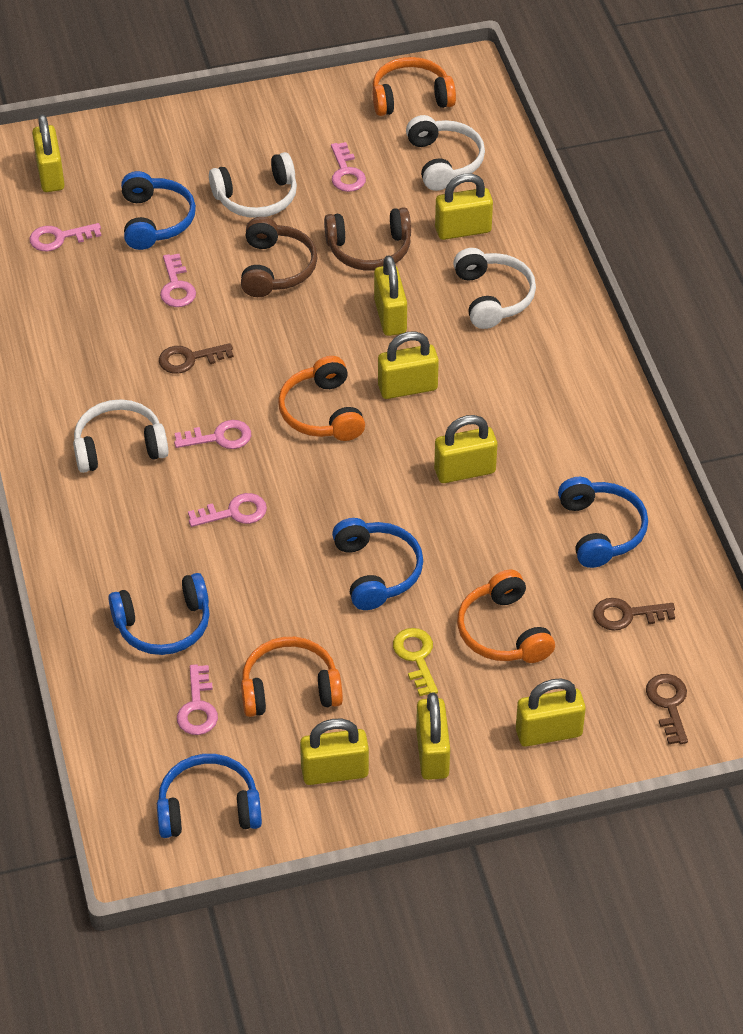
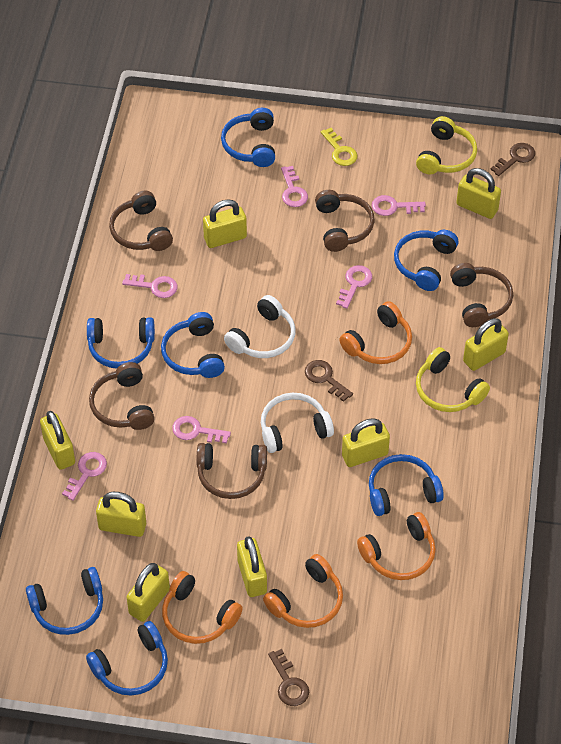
blue headphones: [108,573,210,655] [121,171,196,250] [157,754,262,838] [332,518,423,610] [558,477,648,568] = 5 -> [26,567,103,635] [86,621,168,696] [87,317,155,368] [161,312,225,378] [221,108,275,167] [369,454,444,516] [394,230,458,291] = 7
brown headphones: [241,217,317,297] [324,207,411,271] = 2 -> [89,362,155,430] [109,191,173,251] [197,443,267,499] [315,190,375,252] [450,263,513,327] = 5
white headphones: [73,399,169,473] [209,152,297,218] [406,115,485,191] [453,248,536,329] = 4 -> [224,295,295,358] [261,393,334,453] = 2
yellow headphones: none = 0 -> [416,116,477,174] [416,347,490,412] = 2

